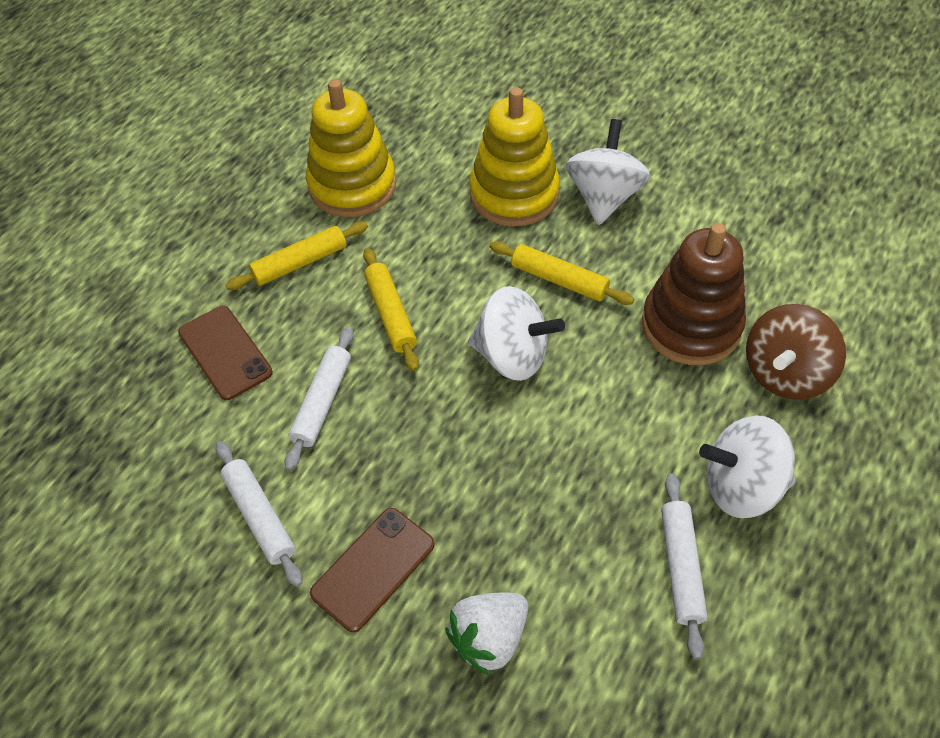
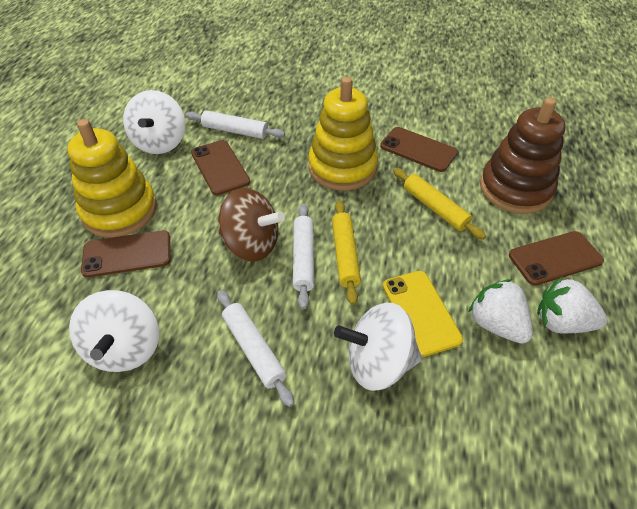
brown phone: [178,306,273,400] [310,508,434,632] = 2 -> [81,230,171,277] [191,140,250,195] [380,127,458,172] [509,231,604,286] = 4
white strawberry: [445,592,528,676] = 1 -> [468,279,533,344] [537,277,607,333] = 2
yellow phone: none = 0 -> [383,271,463,357] = 1
yellow rolling pin: [225,222,368,290] [363,248,419,371] [489,241,634,305] = 3 -> [332,200,361,305] [393,168,486,240] = 2

